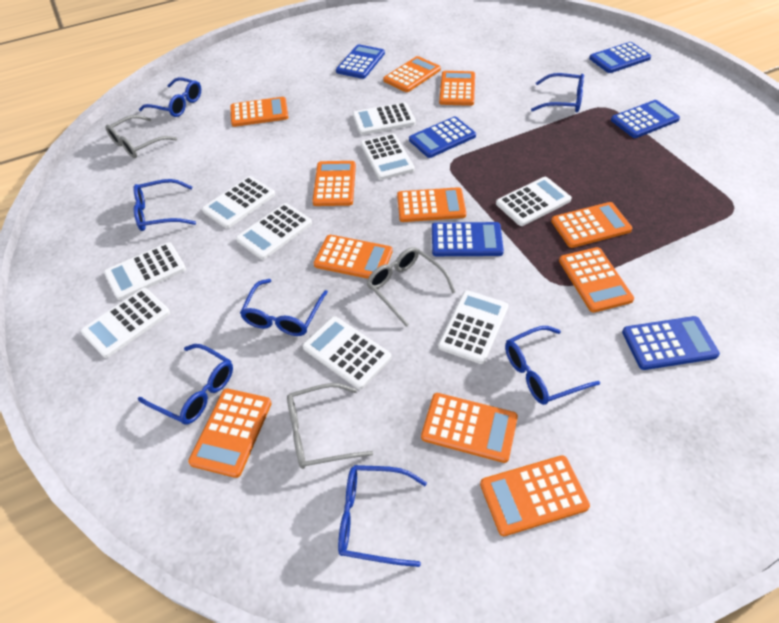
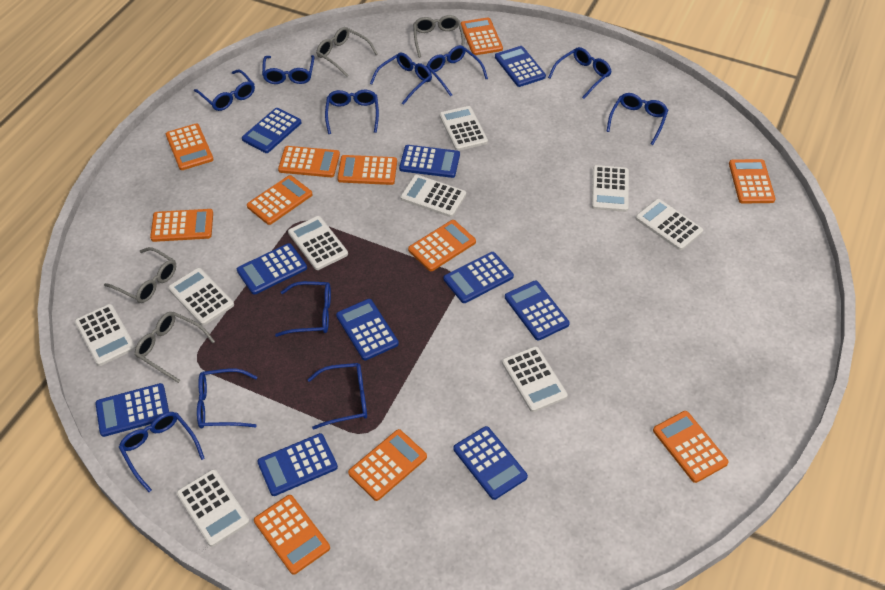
blue calculator: [336,44,385,79] [409,117,476,158] [432,222,504,256] [589,42,651,73] [611,100,680,138] [622,316,720,370] = 6 -> [95,383,169,437] [237,243,307,295] [242,108,302,153] [257,433,338,496] [336,299,399,360] [399,145,460,178] [444,252,514,303] [453,426,528,500] [495,46,546,87] [505,281,570,341] = 10
blue glasses: [133,179,196,231] [138,344,233,424] [139,77,201,117] [240,279,328,336] [338,465,427,567] [505,326,600,405] [531,73,584,113] = 7 -> [119,412,205,492] [194,70,255,111] [197,369,257,428] [262,55,315,84] [275,281,331,337] [307,363,367,430] [325,89,379,134] [370,52,432,105] [426,45,488,97] [548,47,612,99] [606,93,668,145] = 11
grey glasses: [105,115,177,158] [287,383,373,469] [367,247,455,327] = 3 -> [104,247,176,303] [135,312,215,383] [316,27,378,77] [413,15,465,58] = 4

